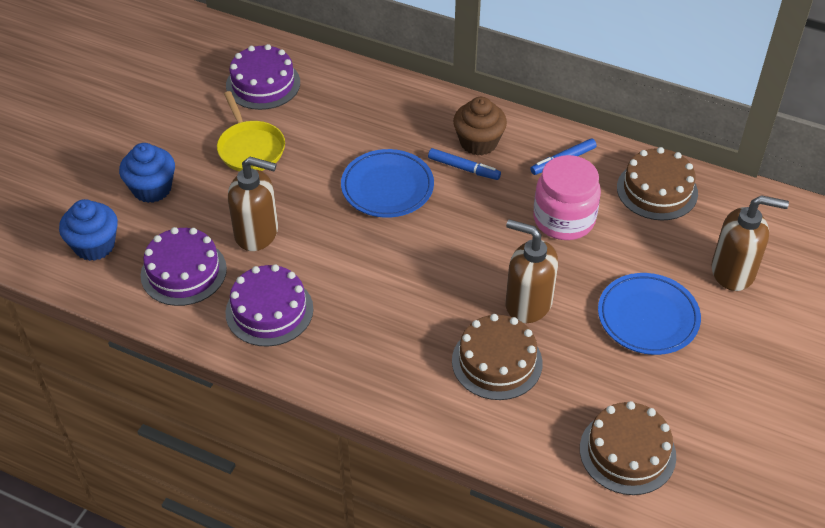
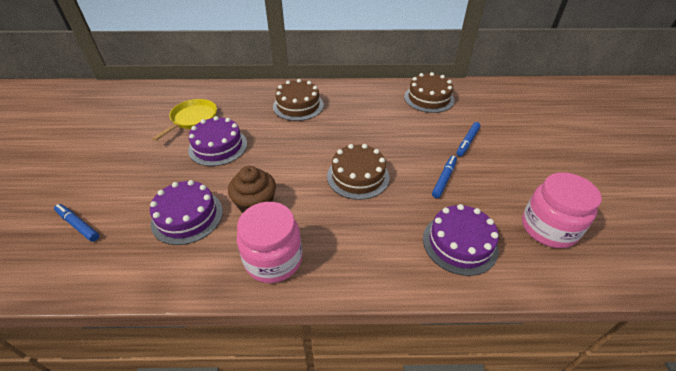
blue cupcake: [59,199,118,261] [119,143,175,203] = 2 -> none = 0
blue marker: [428,148,501,180] [530,138,597,175] = 2 -> [54,204,99,242] [432,156,457,198] [456,122,481,156] = 3
blue plate: [341,149,434,218] [598,273,701,355] = 2 -> none = 0
brown soap dispenser: [228,157,278,251] [506,219,558,323] [712,195,789,291] = 3 -> none = 0
pink jar: [533,155,601,240] = 1 -> [237,202,302,283] [522,172,602,248] = 2

